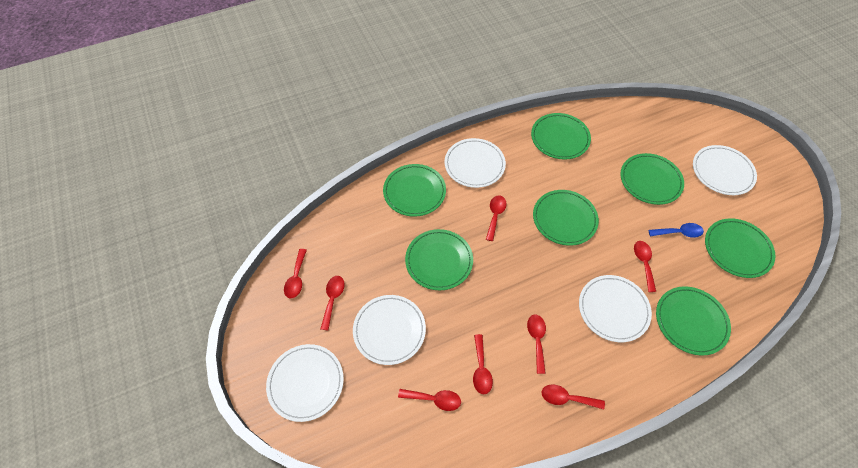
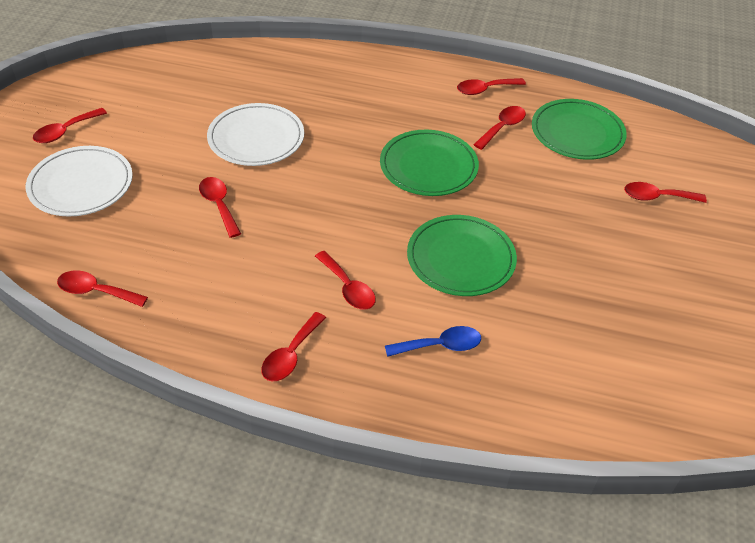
green plate: [383,164,446,217] [405,229,473,290] [531,113,591,159] [533,190,599,246] [620,153,684,205] [656,286,731,356] [705,218,775,278] = 7 -> [380,130,479,196] [407,215,517,296] [532,99,627,160] = 3
white plate: [266,344,344,422] [353,295,426,365] [444,138,506,188] [579,275,652,342] [693,145,757,195] = 5 -> [26,146,133,217] [207,103,304,166] = 2

